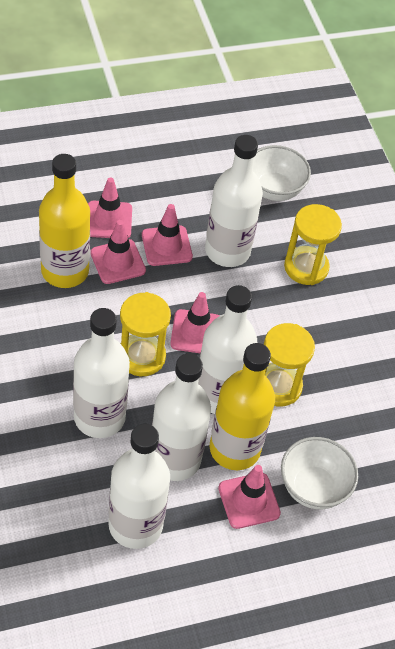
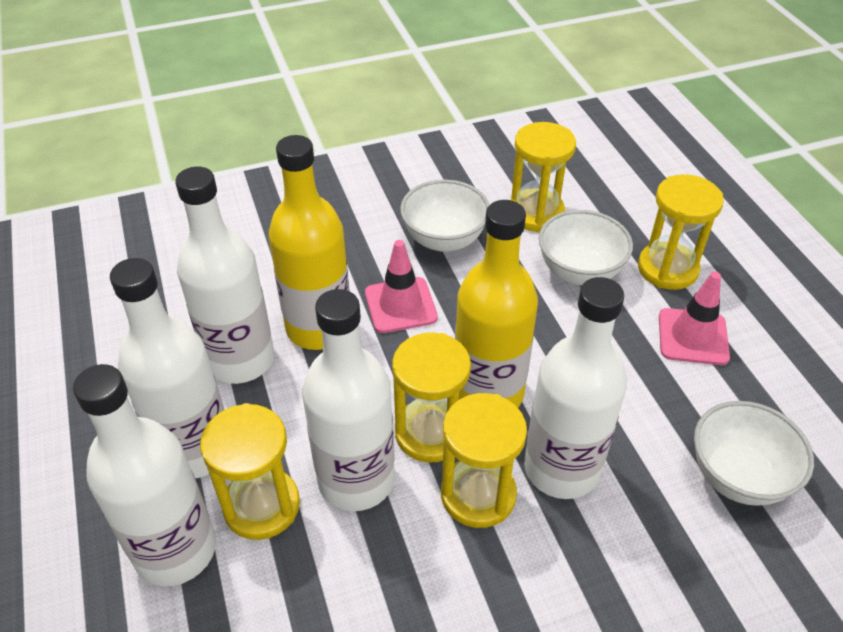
pink traffic cone: [88,177,132,238] [90,220,146,284] [142,204,193,266] [170,292,219,353] [218,465,281,529] = 5 -> [365,240,438,333] [659,272,730,365] = 2
white bowl: [253,145,311,201] [281,437,358,509] = 2 -> [400,180,490,252] [539,210,633,285] [694,401,814,506] = 3
yellow hourglass: [120,292,171,376] [264,323,315,406] [284,204,342,285] = 3 -> [200,403,300,540] [392,333,471,463] [441,393,527,528] [510,122,576,232] [638,174,724,290] = 5

